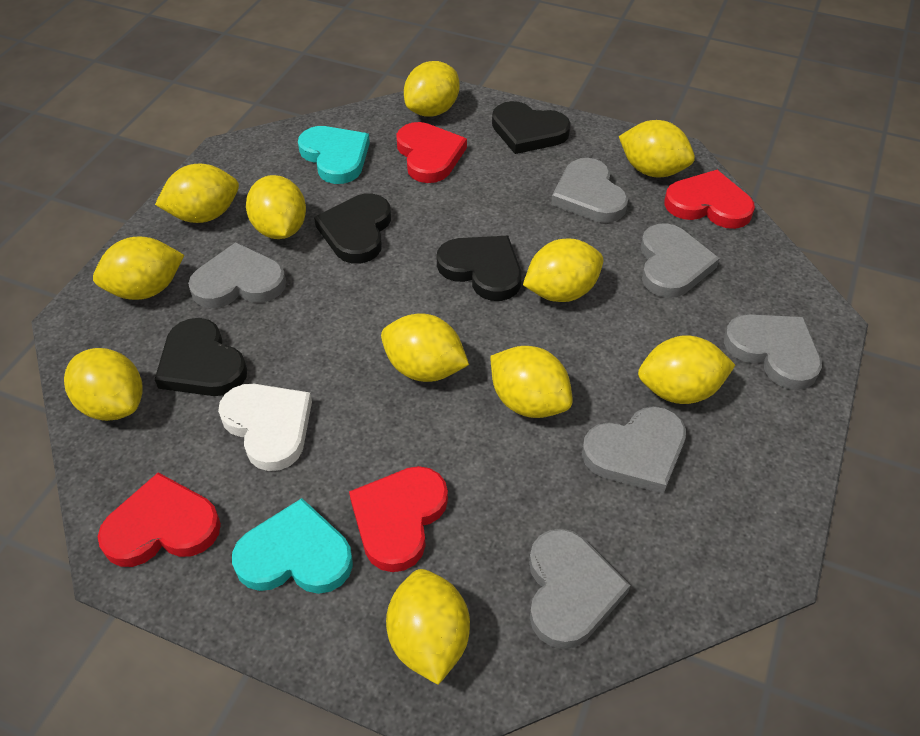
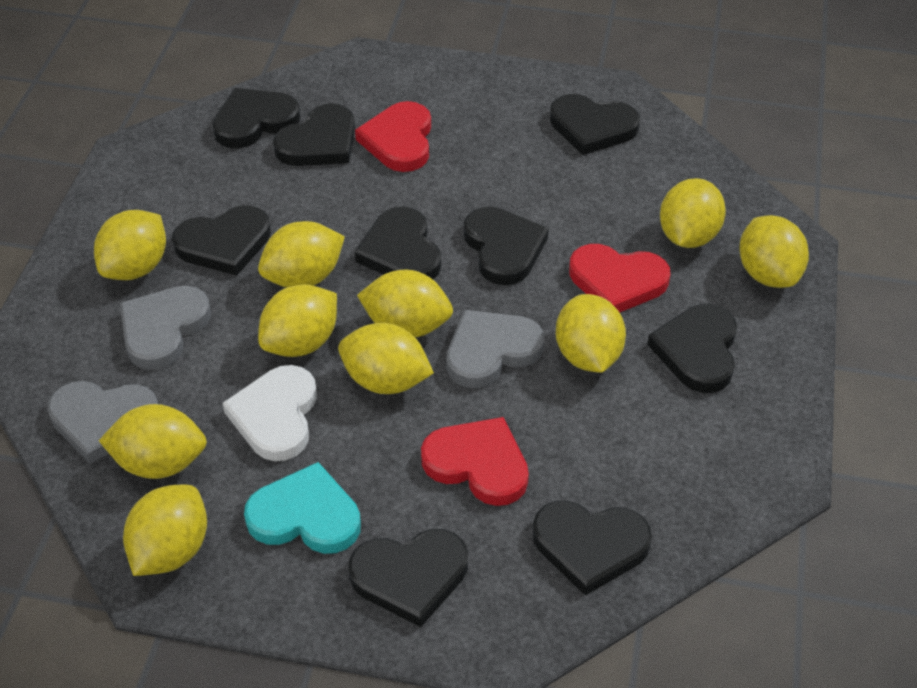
black heart: [154,318,247,396] [314,193,391,264] [437,236,521,301] [492,101,571,154] = 4 -> [172,205,271,276] [212,88,301,148] [273,103,355,166] [349,529,468,627] [355,206,441,279] [464,207,549,285] [532,500,652,595] [550,94,640,155] [647,304,737,393] = 9
grey heart: [188,242,286,308] [529,529,631,649] [551,158,628,223] [582,406,686,494] [640,223,720,298] [724,314,822,390] = 6 -> [47,381,158,464] [120,286,211,370] [446,310,544,388] = 3
red heart: [98,473,221,567] [349,466,448,572] [396,122,467,183] [664,170,755,229] = 4 -> [355,101,431,172] [421,417,529,506] [569,244,670,313] = 3
turquoise heart: [232,498,353,594] [298,126,370,184] = 2 -> [244,462,361,554] = 1
yellow lemon: [64,348,143,421] [93,237,184,300] [155,164,239,223] [246,175,306,239] [381,314,469,382] [386,569,470,685] [404,61,460,116] [490,346,573,418] [523,239,603,302] [619,120,695,177] [638,335,735,404] = 11 -> [94,210,166,280] [99,404,207,479] [123,485,207,576] [258,221,345,288] [258,284,337,357] [338,323,434,394] [357,270,453,338] [556,294,626,373] [660,178,726,248] [739,215,809,288] = 10

